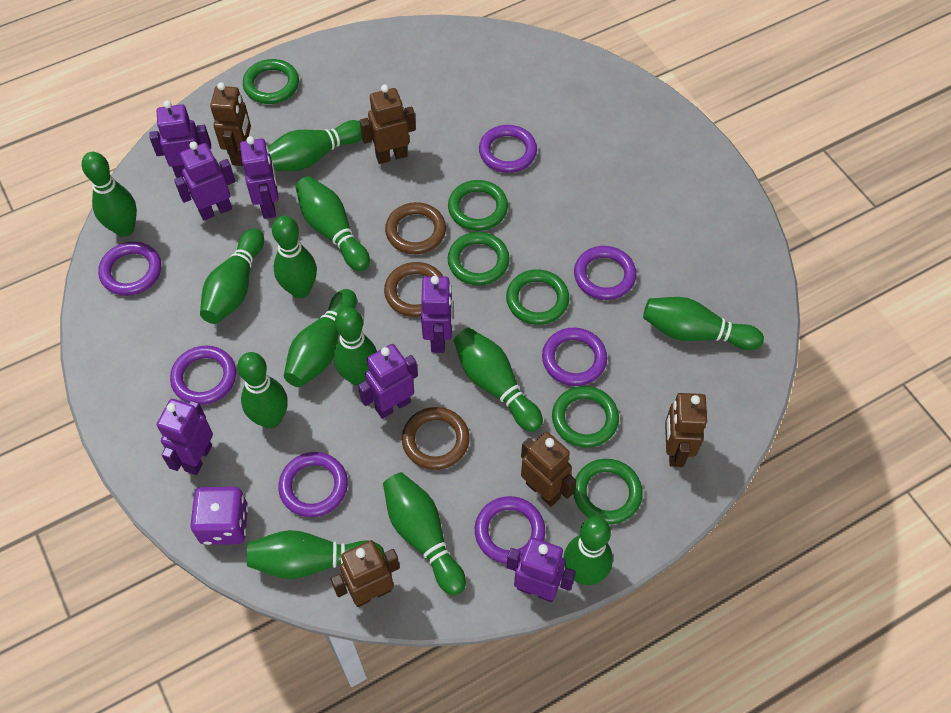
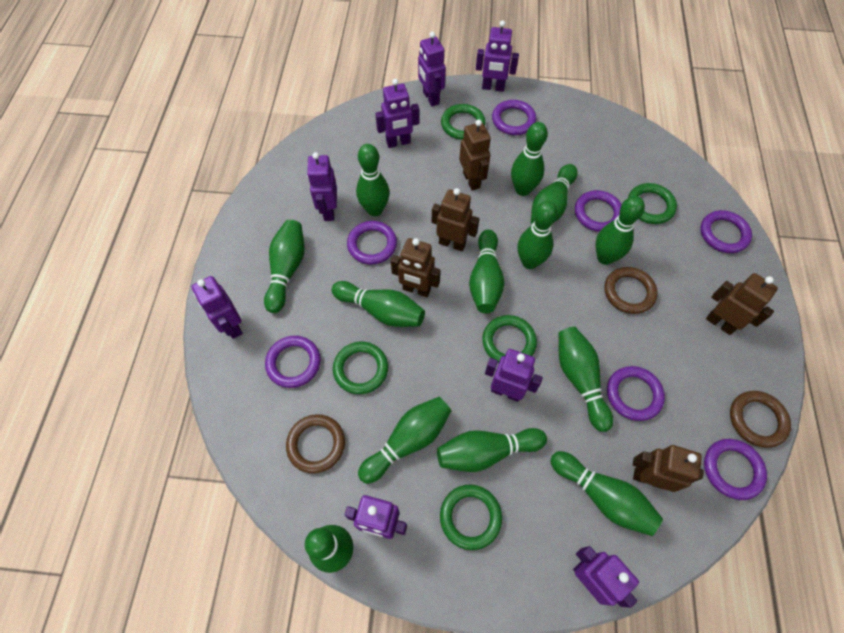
green ring: [243,59,299,104] [448,180,508,231] [448,232,510,285] [506,269,569,325] [552,386,619,448] [573,459,643,524] = 6 -> [333,342,388,394] [440,485,502,550] [441,104,485,140] [482,315,537,363] [628,183,677,224] = 5
purple dice: [190,487,248,545] = 1 -> none = 0
purple robot: [149,100,211,178] [157,399,213,475] [174,141,235,221] [240,136,279,219] [358,344,418,419] [421,276,453,353] [507,537,576,602] = 7 -> [191,276,243,339] [307,152,337,221] [344,495,407,539] [375,79,419,148] [418,32,446,106] [476,20,519,92] [485,349,543,402] [573,546,639,608] = 8

